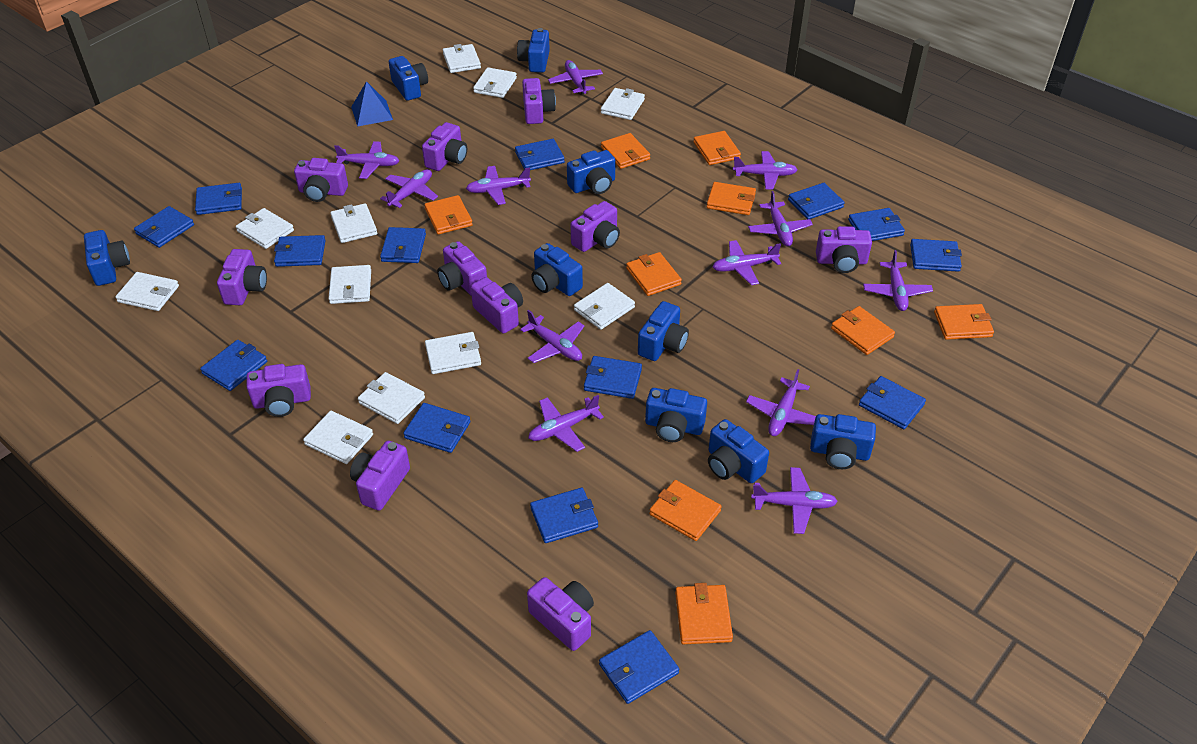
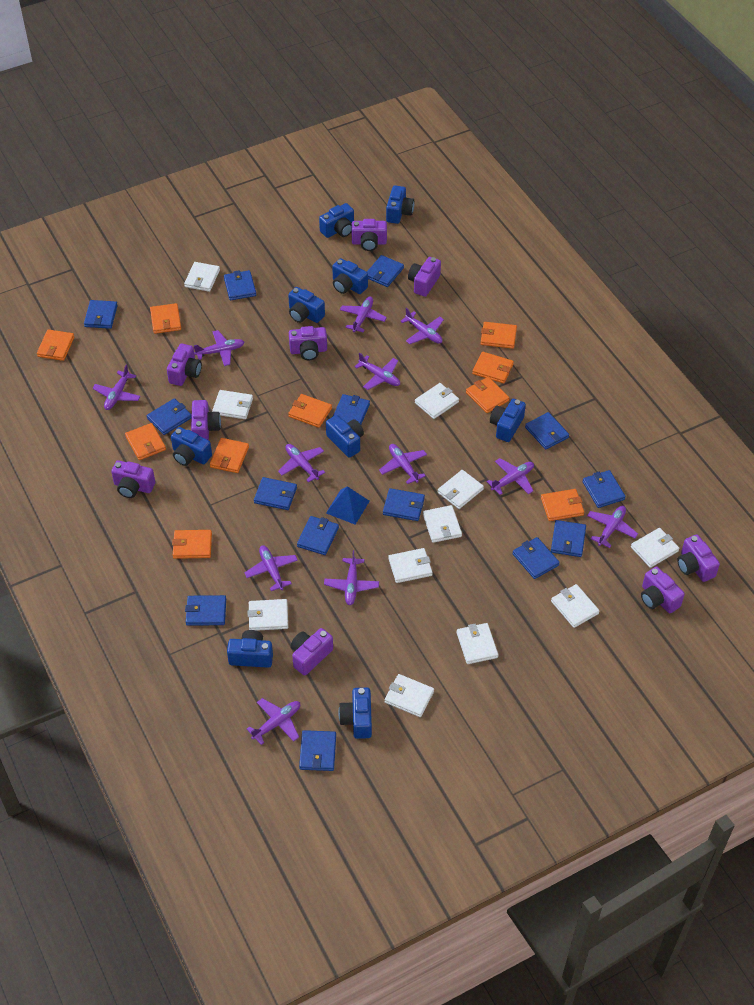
orange wallet: [424,195,473,234] [601,133,650,169] [626,252,682,296] [649,480,721,541] [675,583,733,644] [693,131,741,165] [707,182,756,215] [831,306,895,355] [934,304,994,340] = 9 -> [37,329,74,361] [125,423,166,460] [150,303,181,334] [172,530,212,559] [210,438,249,473] [288,394,332,428] [466,377,509,413] [472,352,514,383] [481,322,517,349] [541,489,584,521] = 10
purple camera: [217,249,267,305] [246,364,311,417] [294,158,348,202] [350,441,410,511] [422,122,467,171] [437,241,487,296] [471,277,523,334] [522,78,556,124] [527,577,594,651] [571,201,620,252] [816,226,872,273] = 11 -> [111,460,155,498] [167,343,202,386] [191,400,221,440] [289,326,327,360] [291,628,333,676] [352,219,387,251] [408,257,441,297] [641,566,685,613] [677,534,720,582] = 9

